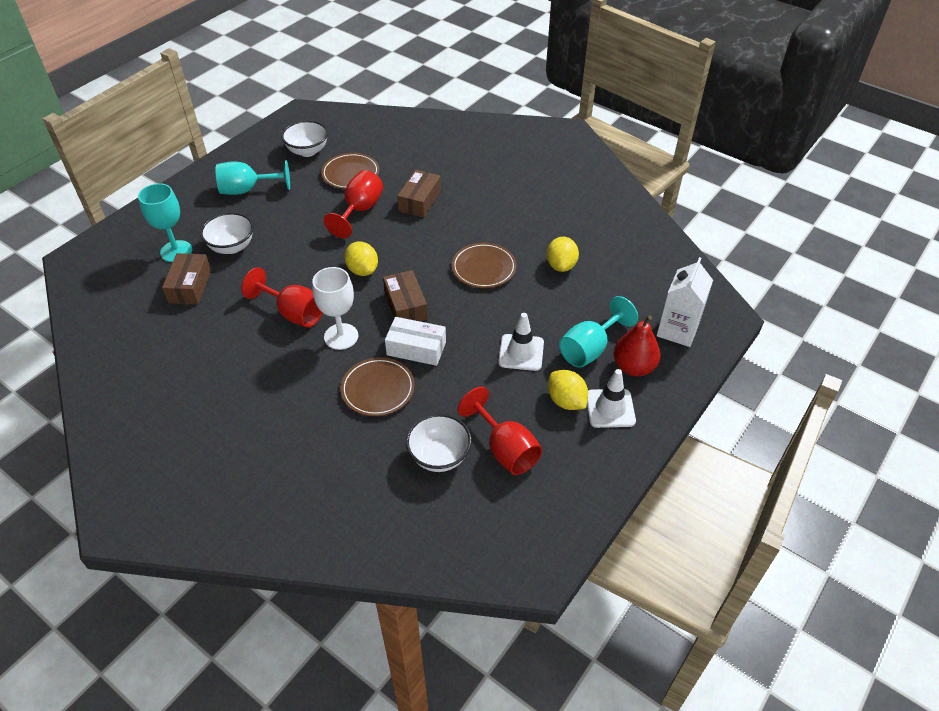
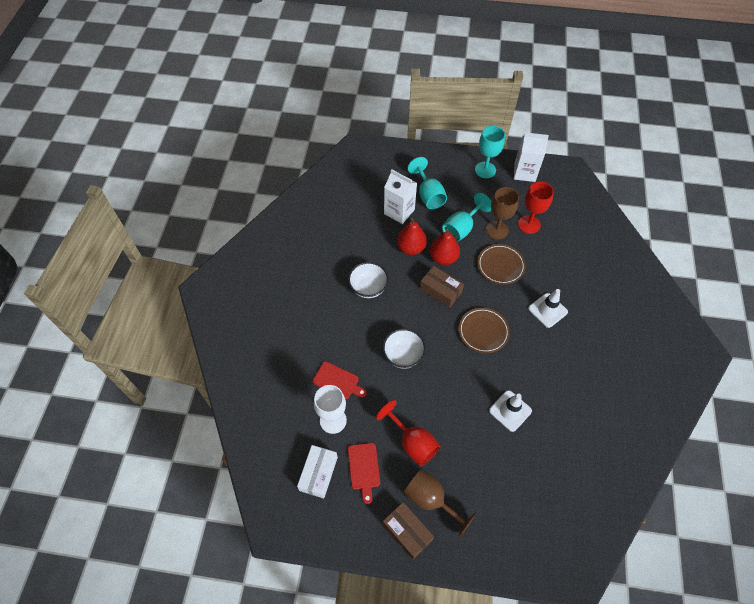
brown box: [162,253,211,305] [383,270,428,321] [397,170,441,218] = 3 -> [383,502,434,559] [420,266,464,308] = 2
brown goblet: none = 0 -> [404,469,477,538] [486,187,519,239] = 2
brown plate: [321,153,379,189] [340,357,415,416] [452,243,517,288] = 3 -> [459,308,510,353] [478,244,526,285] = 2
red cutting board: none = 0 -> [313,361,367,399] [348,443,380,504] = 2
red goblet: [241,267,322,327] [324,170,383,238] [458,387,542,475] = 3 -> [376,400,441,466] [518,181,554,234] = 2
red pear: [613,315,661,376] = 1 -> [397,217,427,255] [430,227,460,265] = 2
white bowl: [200,212,254,254] [281,120,328,157] [406,414,472,472] = 3 -> [348,262,389,298] [383,328,426,369] = 2
white carton: [656,257,713,347] = 1 -> [384,169,417,224] [514,132,549,182] = 2
yellow lemon: [344,242,378,276] [547,237,579,272] [548,370,588,410] = 3 -> none = 0

